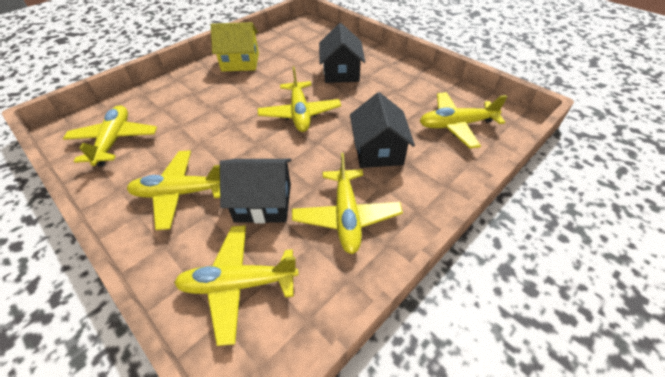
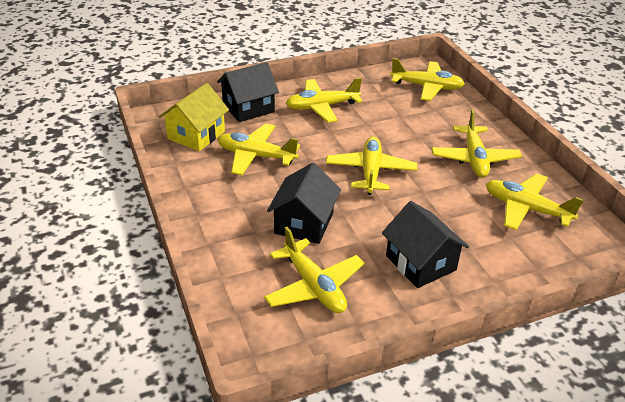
yellow plane: [63,105,157,166] [127,150,220,230] [174,225,299,346] [258,66,341,132] [292,153,403,254] [420,92,508,149] = 6 -> [217,124,300,175] [264,227,365,313] [286,78,363,123] [326,136,417,195] [390,58,465,101] [431,109,522,178] [486,174,583,230] = 7

